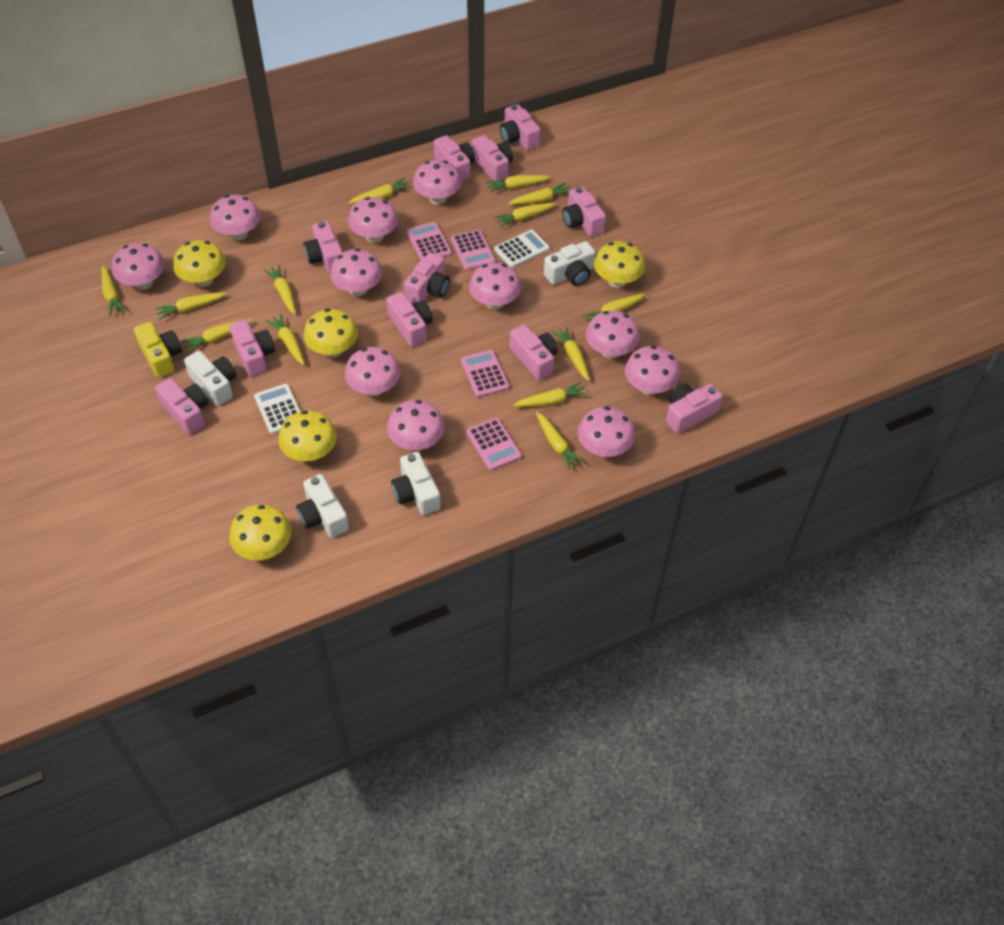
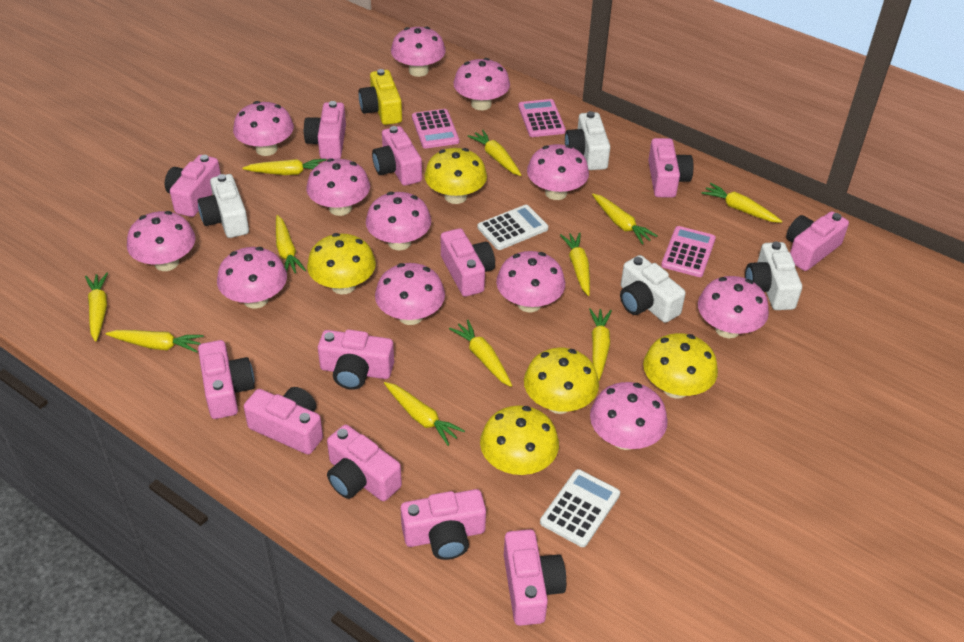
pink calculator: [407,222,452,260] [451,230,495,270] [461,350,509,397] [466,418,522,471] = 4 -> [412,109,459,149] [518,99,566,137] [661,226,716,277] = 3
pink camera: [155,378,208,435] [229,319,275,377] [303,221,343,273] [386,292,433,347] [404,252,450,304] [433,135,475,182] [471,135,513,181] [500,104,541,150] [509,324,558,380] [562,186,606,237] [666,384,723,434] = 11 -> [165,155,221,217] [198,340,254,419] [244,387,323,455] [304,101,346,159] [318,330,394,390] [327,425,402,501] [372,126,422,186] [400,489,486,560] [441,228,495,297] [504,529,566,626] [648,138,693,198] [786,211,849,271] = 12
pink mushroom: [112,243,165,290] [210,195,261,240] [330,249,382,296] [345,347,400,396] [348,197,398,243] [387,400,445,451] [413,160,461,205] [469,262,521,310] [578,406,635,457] [586,310,640,359] [625,346,680,395] = 11 -> [127,211,196,271] [217,247,287,309] [233,101,294,156] [307,158,370,216] [366,192,431,250] [375,263,445,325] [391,26,446,77] [453,58,510,110] [496,251,565,312] [527,144,589,200] [590,382,668,450] [698,276,769,338] = 12
yellow carrot: [101,266,126,316] [155,292,227,320] [181,319,253,353] [264,265,296,314] [266,314,305,365] [348,178,412,204] [486,175,551,192] [494,203,557,227] [508,183,569,205] [513,382,588,407] [536,412,585,470] [551,326,590,381] [582,294,645,322] = 13 -> [85,273,108,342] [106,330,204,353] [243,159,326,175] [276,215,306,273] [384,382,465,446] [449,320,512,387] [468,130,521,176] [560,232,590,296] [589,308,612,380] [592,194,658,245] [701,183,782,223] = 11

